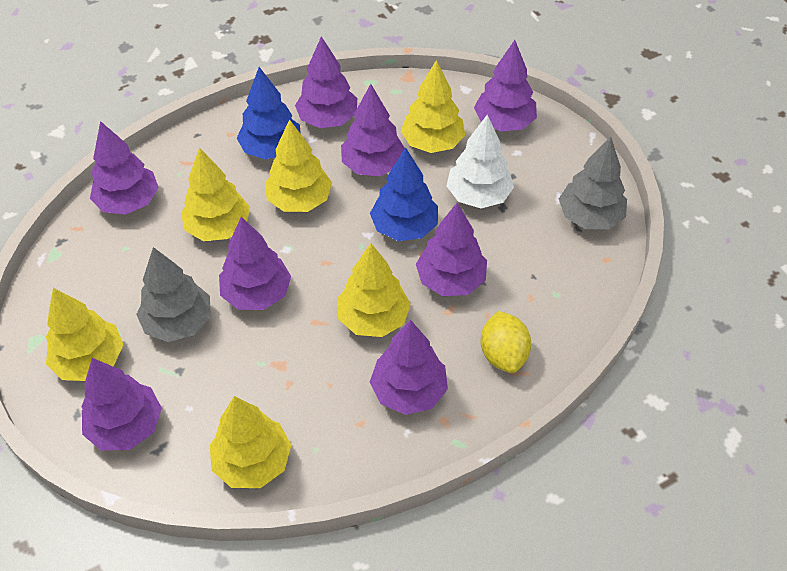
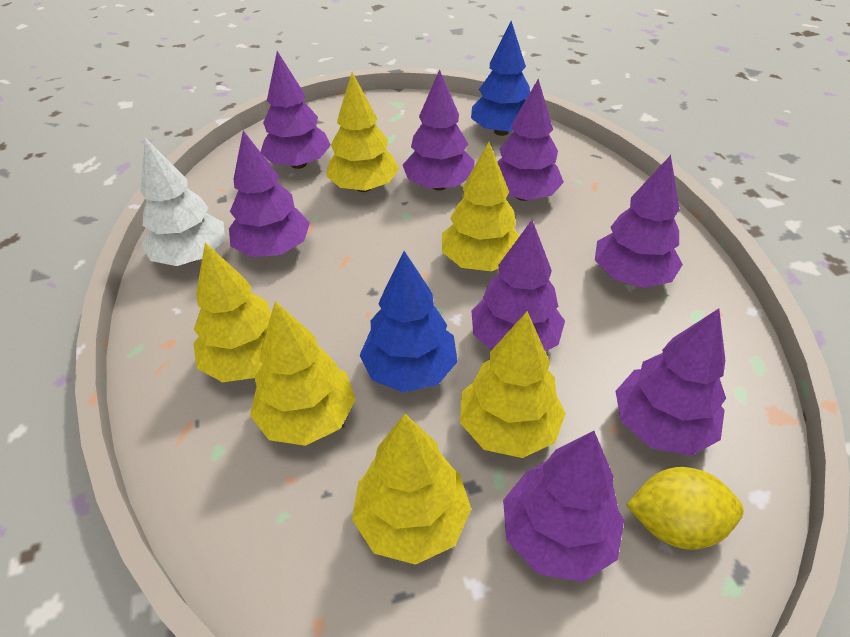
grey tree: [136,247,211,342] [559,137,627,229] = 2 -> none = 0

